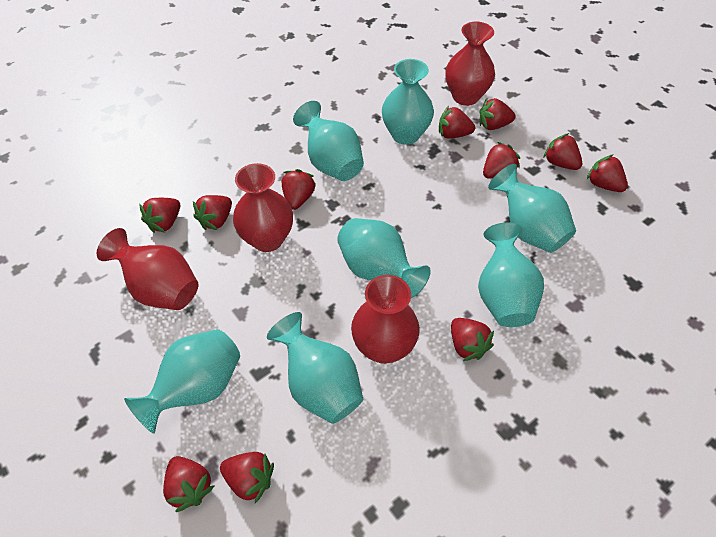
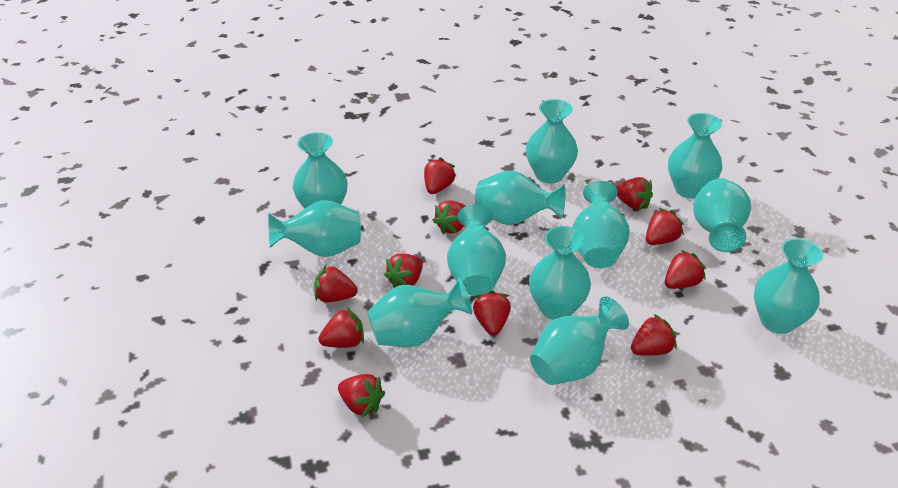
red vase: [97,228,198,310] [233,163,293,252] [351,275,420,364] [445,22,495,106] = 4 -> none = 0
turquoise vase: [124,329,240,434] [267,312,363,424] [293,101,364,181] [337,218,431,298] [382,59,434,145] [478,222,544,327] [488,164,576,253] = 7 -> [268,200,361,257] [293,132,348,209] [367,278,472,347] [447,204,506,296] [475,170,565,225] [526,99,578,184] [529,226,591,320] [530,296,629,385] [572,181,630,268] [668,113,722,199] [693,178,751,252] [754,238,823,334] = 12

